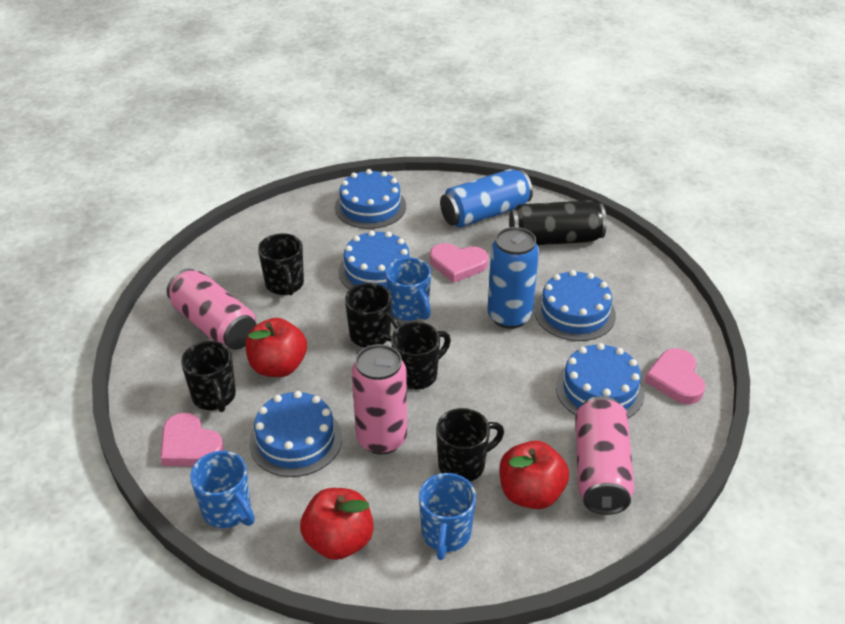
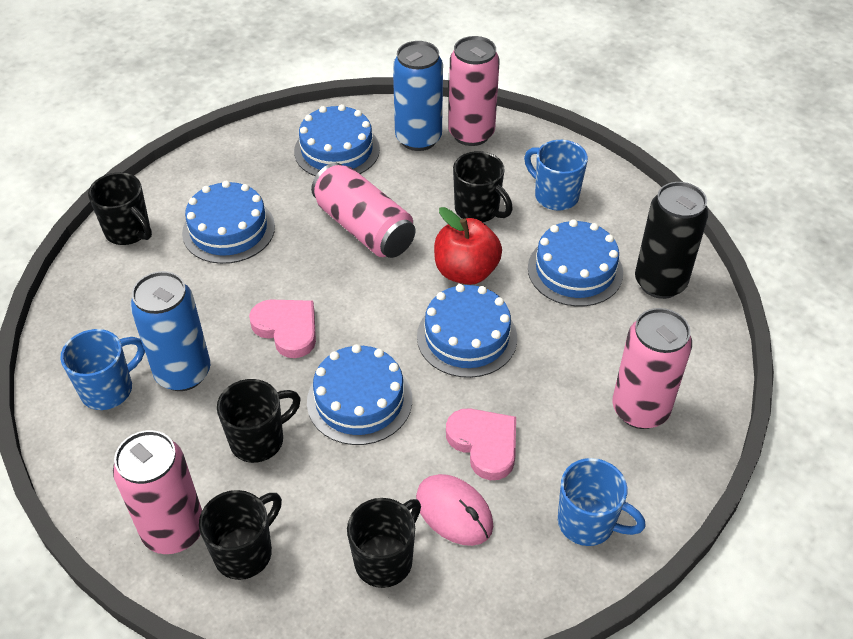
pink can: [167,268,257,350] [352,344,407,455] [575,396,634,515] = 3 -> [113,430,202,554] [311,163,415,258] [448,36,500,146] [612,308,692,429] = 4
pink heart: [160,413,224,466] [430,243,488,283] [645,348,705,404] = 3 -> [249,300,316,358] [446,408,516,480] = 2
pink mouse: none = 0 -> [416,474,493,546] = 1
red apple: [245,318,307,377] [300,488,374,560] [499,441,569,509] = 3 -> [434,207,502,285] = 1

